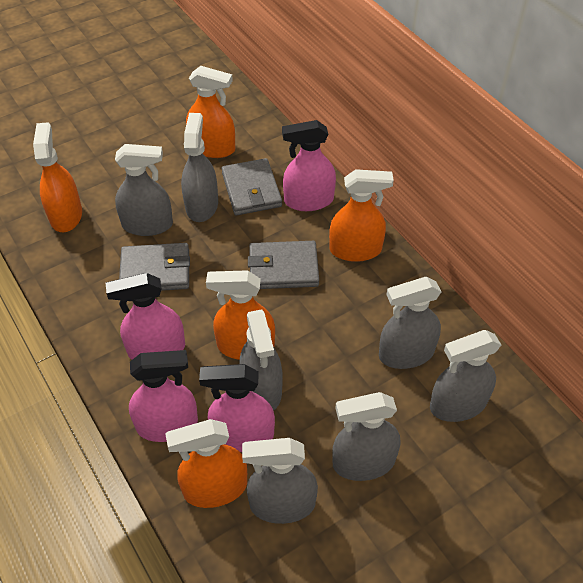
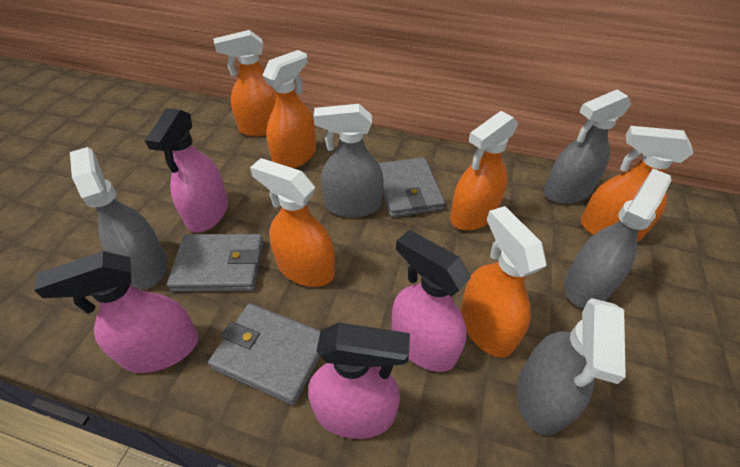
grey spray bottle: [115,144,173,236] [181,113,218,222] [239,309,283,411] [242,438,318,524] [332,392,401,481] [379,277,442,369] [430,330,501,422] = 7 -> [70,147,167,289] [313,104,384,217] [517,298,626,436] [544,89,631,204] [564,168,671,308] = 5
orange spray bottle: [33,122,82,232] [165,419,247,508] [186,66,235,158] [206,270,275,360] [329,169,394,262] = 5 -> [213,30,276,137] [250,158,335,287] [262,50,316,168] [450,111,518,231] [460,206,546,358] [580,126,693,242] = 6

